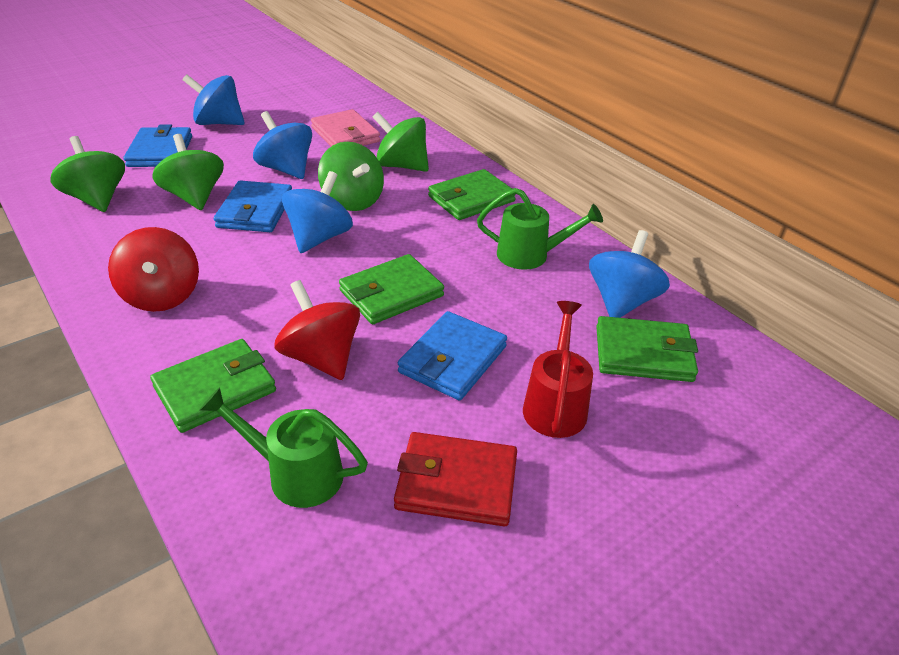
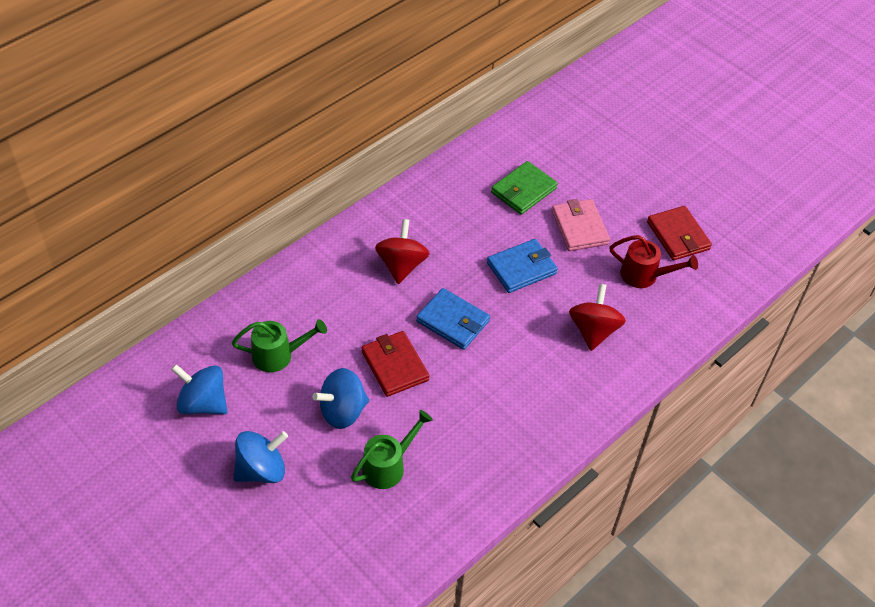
blue spinning top: [183,74,245,125] [253,111,312,179] [282,171,353,253] [589,230,670,318] = 4 -> [171,364,228,414] [234,431,288,483] [312,368,369,429] = 3
blue wallet: [124,124,192,167] [214,180,292,232] [398,311,507,401] = 3 -> [416,288,490,350] [487,239,558,293] = 2
green spinning top: [50,136,125,212] [152,134,224,210] [318,142,384,211] [373,112,429,172] = 4 -> none = 0
green wallet: [150,339,276,433] [339,254,444,324] [428,169,516,220] [596,316,698,382] = 4 -> [491,161,558,215] = 1
red wallet: [394,432,517,526] = 1 -> [361,331,430,397] [647,206,712,260] = 2

